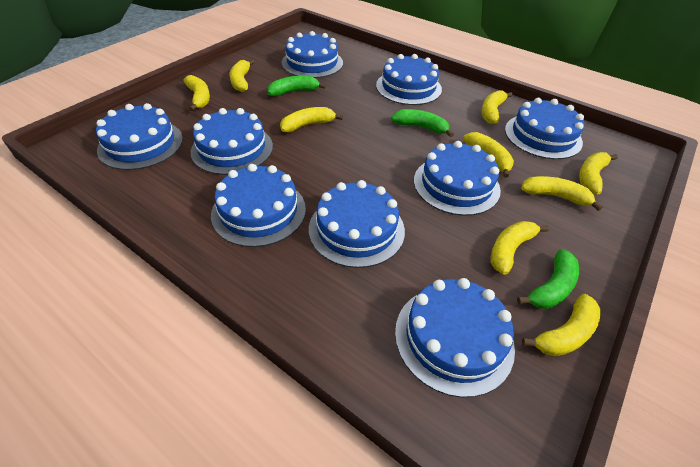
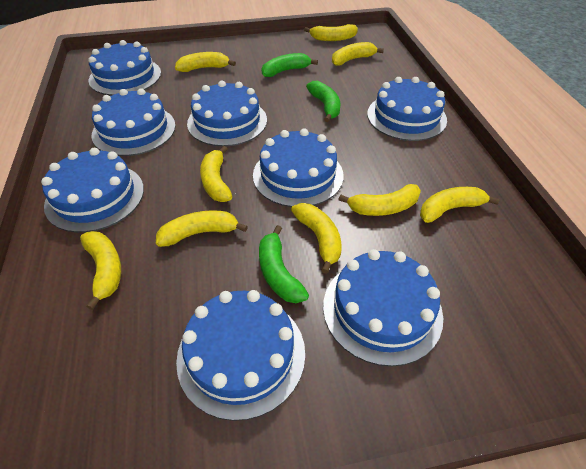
blue cake: [96,103,183,170] [191,108,273,175] [211,164,306,247] [281,31,343,78] [309,180,405,268] [376,54,442,105] [395,278,515,397] [414,141,501,216] [505,98,584,159] = 9 -> [41,148,144,233] [88,40,161,96] [91,88,176,156] [176,290,305,421] [187,81,267,146] [253,128,344,207] [323,249,443,367] [367,77,447,141] = 8

